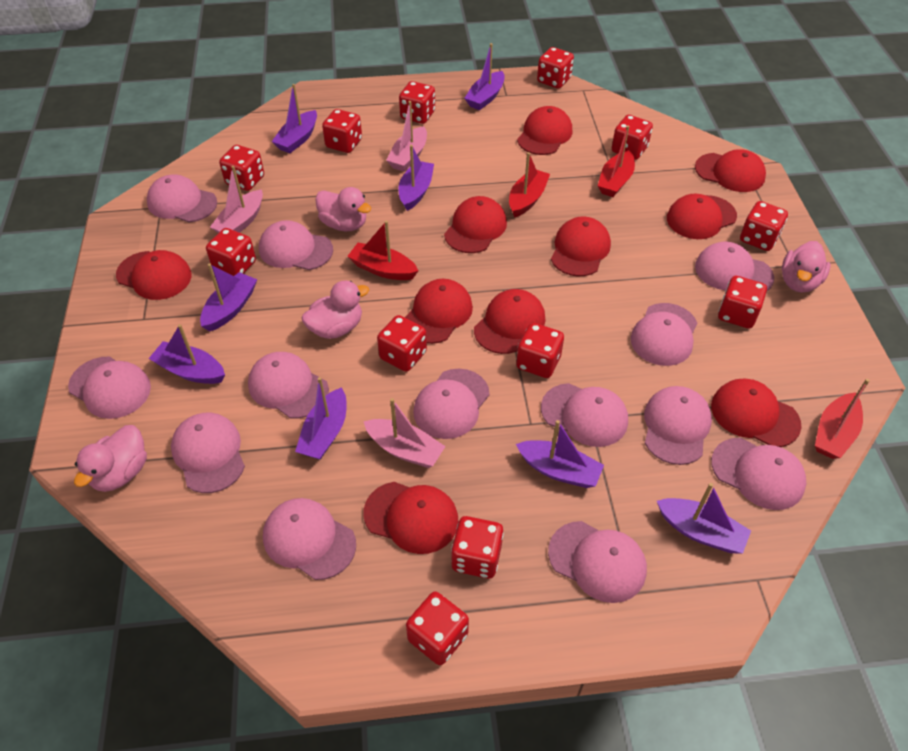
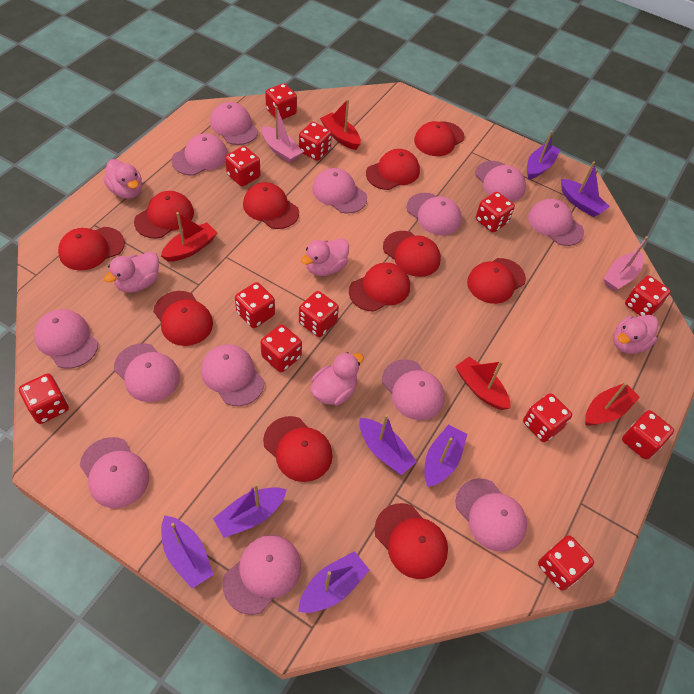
pink boat: [210,166,263,233] [363,398,446,468] [386,101,427,172] = 3 -> [262,106,303,163] [603,236,648,291] = 2
pink duck: [74,425,147,492] [301,281,369,339] [315,187,372,231] [782,241,831,293] = 4 -> [103,159,142,199] [104,251,159,293] [301,238,349,276] [311,352,364,405] [613,315,658,354] = 5
purple boat: [149,324,225,384] [200,263,257,331] [272,84,317,153] [295,377,347,460] [398,145,434,211] [464,43,505,110] [516,420,604,488] [657,483,751,554] = 8 -> [161,515,214,588] [213,483,287,538] [298,551,369,613] [359,414,417,475] [424,424,467,487] [527,131,561,180] [561,161,610,217] = 7
red cap: [116,250,192,300] [364,482,458,554] [405,279,473,344] [444,196,507,253] [474,289,545,354] [517,106,572,155] [551,217,611,276] [667,194,737,239] [695,149,766,192] [711,379,802,447] = 10 -> [58,227,125,270] [134,191,194,239] [153,291,213,346] [243,182,299,229] [263,416,333,482] [349,263,410,312] [366,149,420,190] [374,503,448,579] [383,231,441,277] [414,121,465,156] [467,258,526,304] = 11

